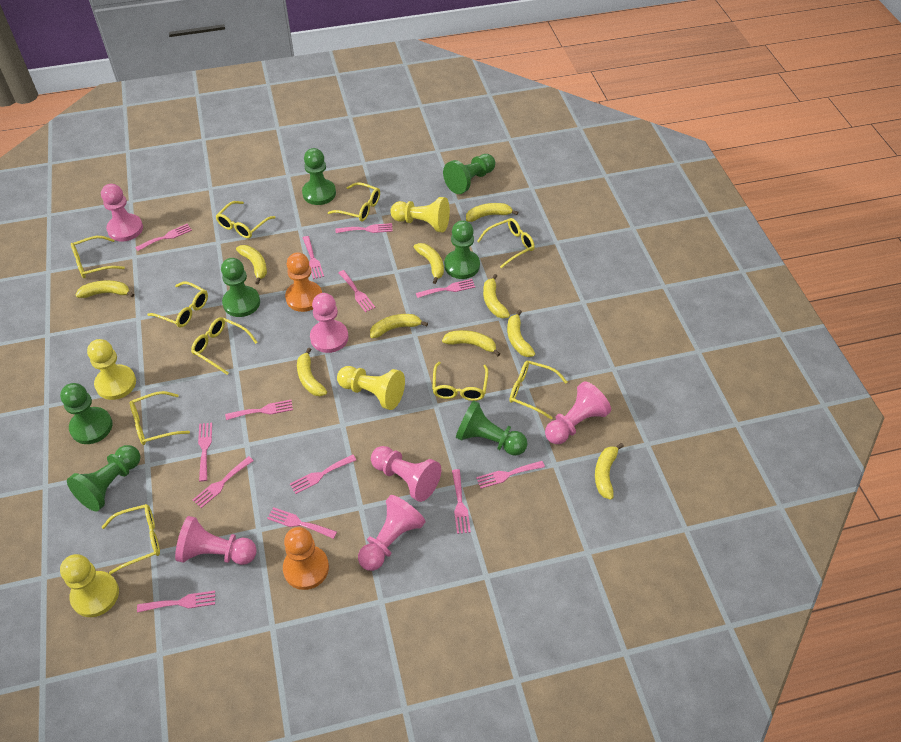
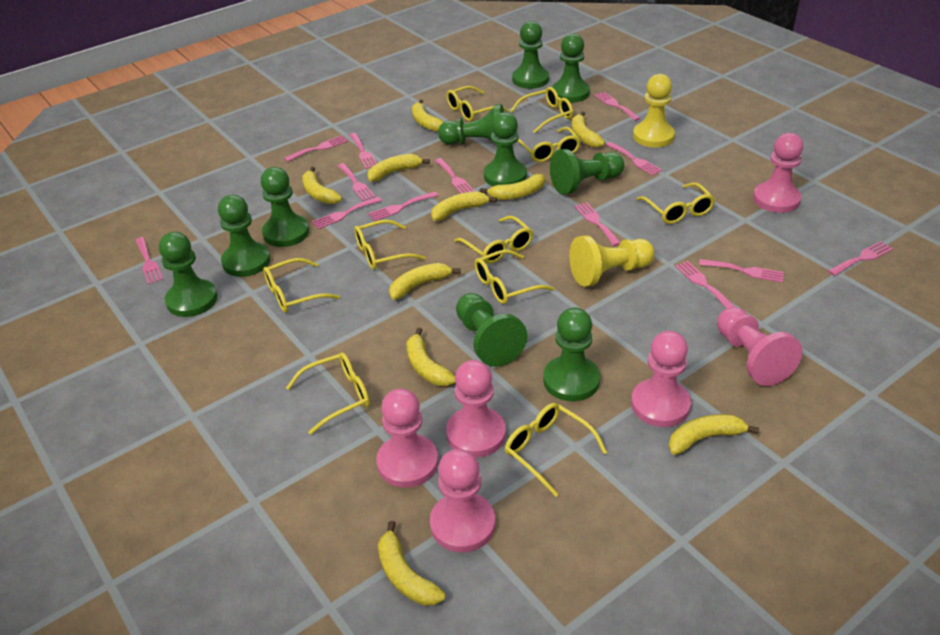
green pawn: [60,383,112,444] [67,445,140,511] [221,258,260,317] [302,148,336,205] [443,154,495,194] [444,220,480,279] [456,400,527,456] = 7 -> [159,232,217,317] [218,195,270,277] [261,167,309,247] [438,104,504,145] [456,293,528,367] [484,112,527,186] [512,21,549,89] [543,307,600,401] [550,149,624,195] [552,33,590,103] = 10
orange pawn: [283,527,329,590] [285,252,322,312] = 2 -> none = 0
yellow pawn: [60,554,119,617] [87,339,136,400] [337,366,405,410] [390,197,450,233] = 4 -> [569,235,655,287] [633,74,675,147] = 2

